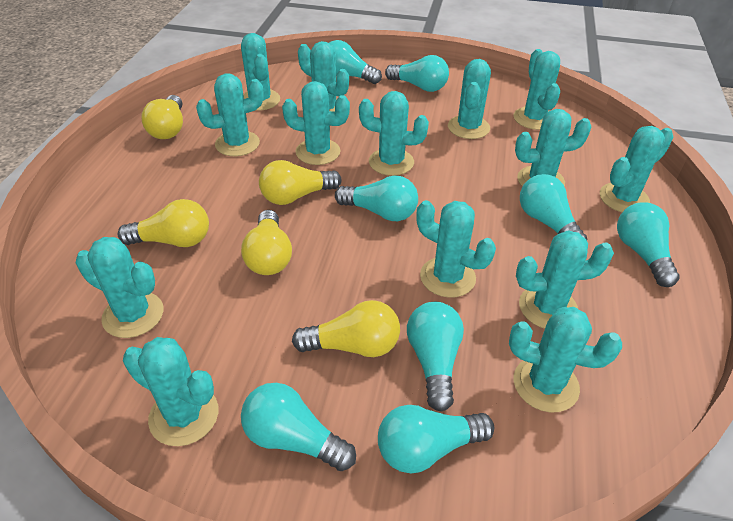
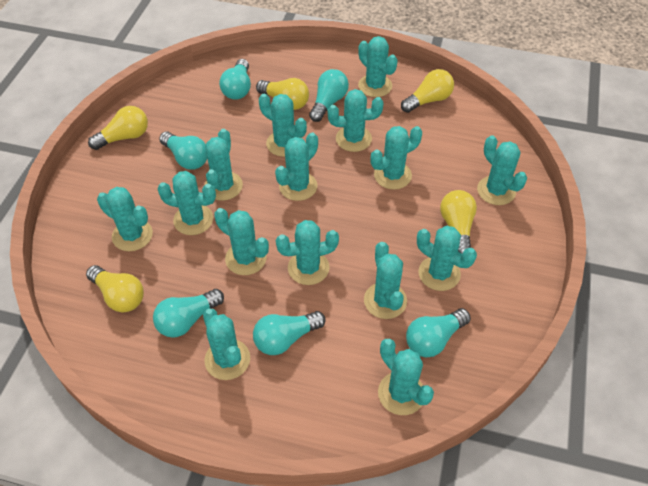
turquoise cactus: [76,237,163,338] [123,337,218,446] [196,73,264,156] [241,33,280,111] [282,81,350,165] [298,41,349,112] [359,91,429,176] [416,200,496,298] [448,59,491,139] [509,307,622,413] [514,49,560,130] [515,109,591,187] [516,230,614,329] [600,126,673,212] = 14 -> [97,187,153,251] [157,171,216,235] [203,309,250,380] [204,129,243,201] [214,208,269,275] [259,94,307,157] [275,133,318,201] [276,220,339,285] [328,89,383,152] [358,36,398,97] [364,242,407,319] [370,126,422,190] [378,339,434,415] [417,226,477,291] [477,135,527,205] = 15
turquoise light bulb: [241,383,356,471] [329,40,382,84] [335,176,418,221] [378,405,494,473] [385,55,449,92] [407,302,464,412] [520,174,587,240] [617,202,680,287] = 8 -> [153,289,224,338] [159,132,207,170] [219,59,251,100] [253,311,326,355] [309,69,349,122] [406,308,471,358] = 6

